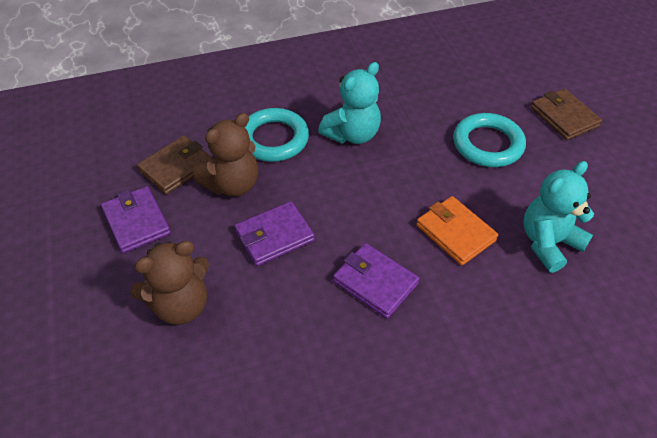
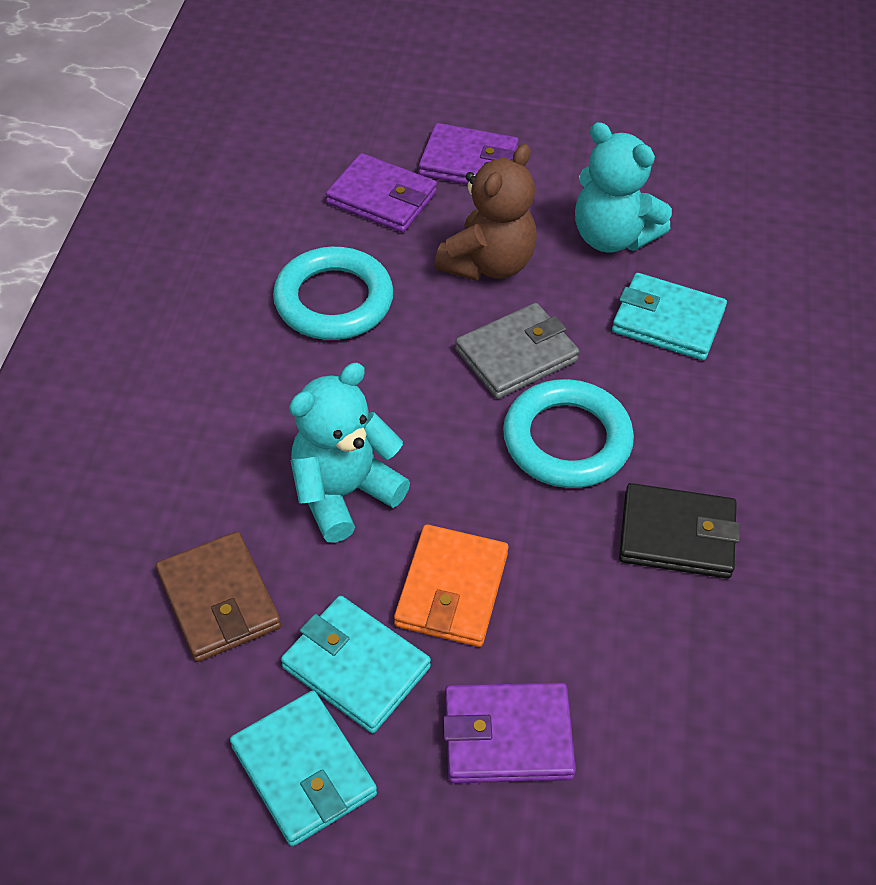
black wallet: none = 0 -> [619,483,740,579] = 1
brown teddy bear: [130,241,209,325] [193,113,258,196] = 2 -> [434,144,537,281] = 1
brown wallet: [137,136,212,195] [531,89,602,140] = 2 -> [156,532,281,662] = 1
grey wallet: none = 0 -> [455,303,580,399] = 1
turquoise wallet: none = 0 -> [230,690,377,847] [281,596,431,733] [612,273,727,360] = 3

